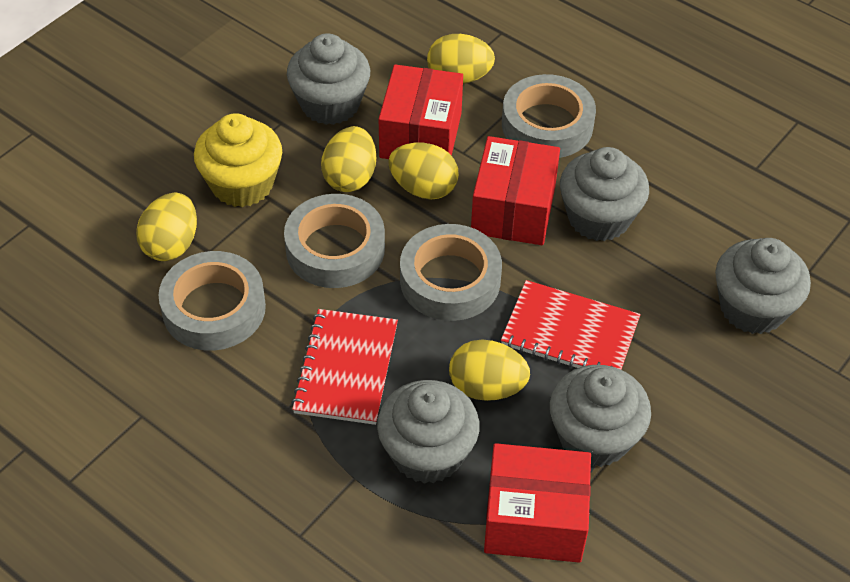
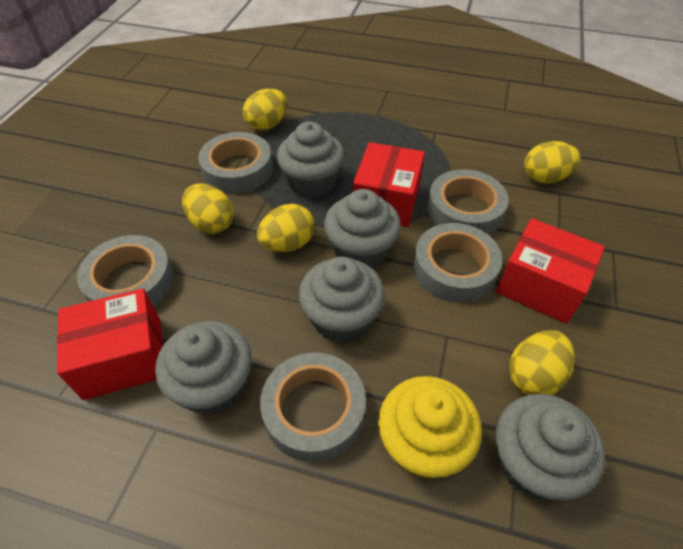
grey tape: [159,251,266,350] [284,194,385,288] [400,224,502,321] [502,74,596,158] = 4 -> [77,235,174,307] [198,132,273,193] [260,352,366,462] [413,223,502,303] [427,169,509,235] = 5
red notebook: [291,309,398,425] [501,280,640,370] = 2 -> none = 0

